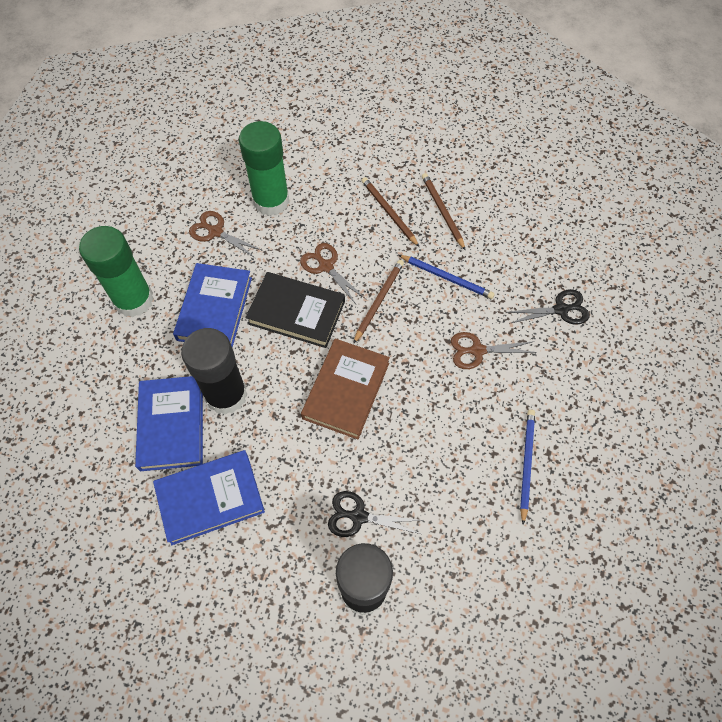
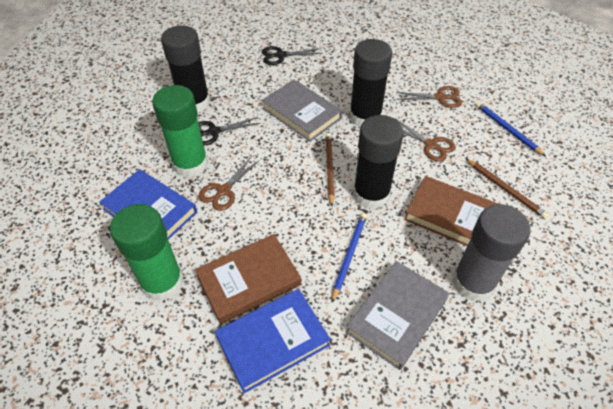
black book: [245,272,345,348] = 1 -> none = 0
black glue stick: [181,328,247,415] [336,543,393,616] = 2 -> [161,25,210,113] [349,39,392,127] [353,115,404,209] = 3
blue book: [135,376,203,471] [153,450,265,545] [173,263,252,348] = 3 -> [99,169,197,240] [215,289,331,393] = 2
brown book: [301,339,390,439] = 1 -> [195,234,301,324] [404,176,498,246] = 2
brown pencil: [353,260,404,344] [361,177,419,247] [422,173,466,251] = 3 -> [325,133,335,206] [465,158,549,219] = 2
grey book: none = 0 -> [262,79,342,142] [346,261,449,370] = 2
grey glue stick: none = 0 -> [452,204,530,302] = 1

